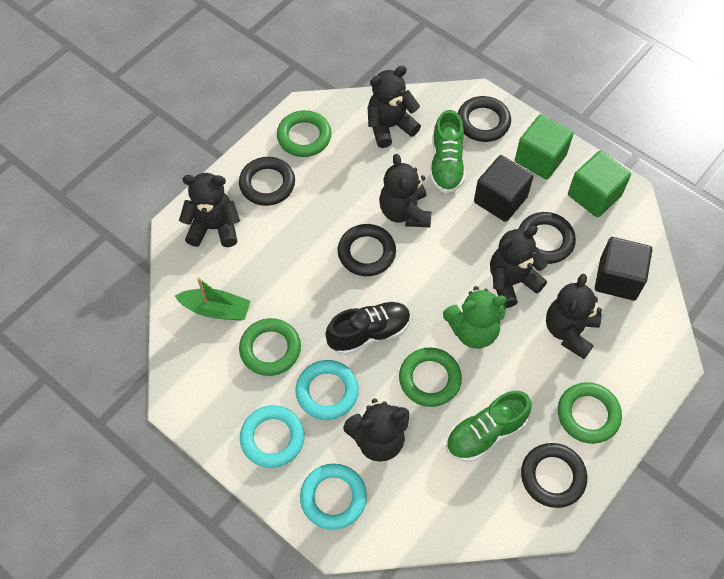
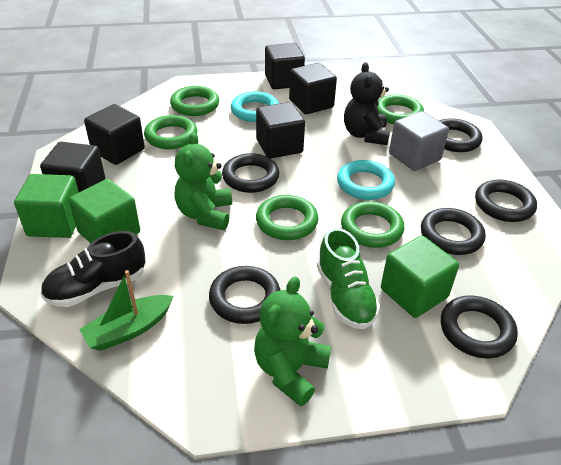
black cube: [474,155,533,222] [595,237,652,300] = 2 -> [40,142,105,192] [84,104,145,165] [256,102,305,159] [265,43,305,89] [289,63,337,114] = 5
black ring: [239,157,295,206] [338,224,396,276] [458,96,511,142] [519,212,576,264] [521,443,587,508] = 5 -> [209,266,281,324] [222,153,279,193] [421,208,486,255] [439,118,483,152] [441,295,518,359] [475,180,537,222] = 6
black teddy bear: [179,173,240,247] [343,398,409,462] [368,66,421,148] [379,154,431,227] [490,226,548,308] [546,274,602,359] = 6 -> [344,62,390,145] = 1
green cube: [515,114,574,179] [568,151,631,217] = 2 -> [14,174,79,238] [69,179,140,243] [381,236,459,318] = 3
green ring: [239,318,301,376] [277,110,332,157] [399,348,462,407] [558,382,622,444] = 4 -> [144,115,197,149] [170,86,219,116] [256,195,318,240] [341,201,404,248] [377,94,424,124] = 5
green shoe: [430,110,465,193] [446,391,532,462] = 2 -> [317,228,380,329] = 1
green teddy bear: [443,286,507,349] = 1 -> [174,132,232,230] [254,276,331,406] = 2
grey cube: none = 0 -> [389,111,449,171] = 1
turquoise ring: [240,405,305,468] [295,360,359,420] [300,463,367,530] = 3 -> [231,91,279,122] [337,160,395,200] = 2

